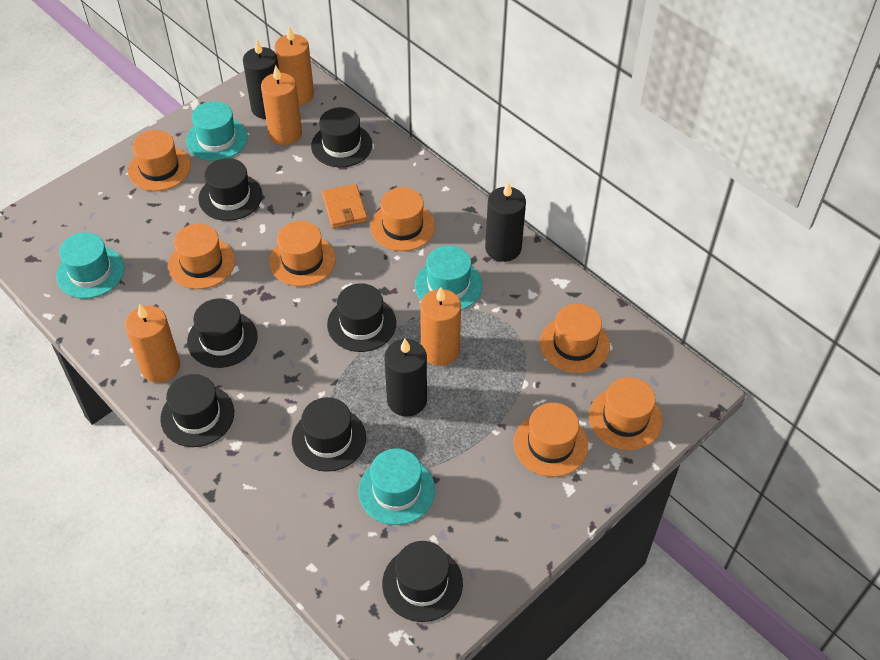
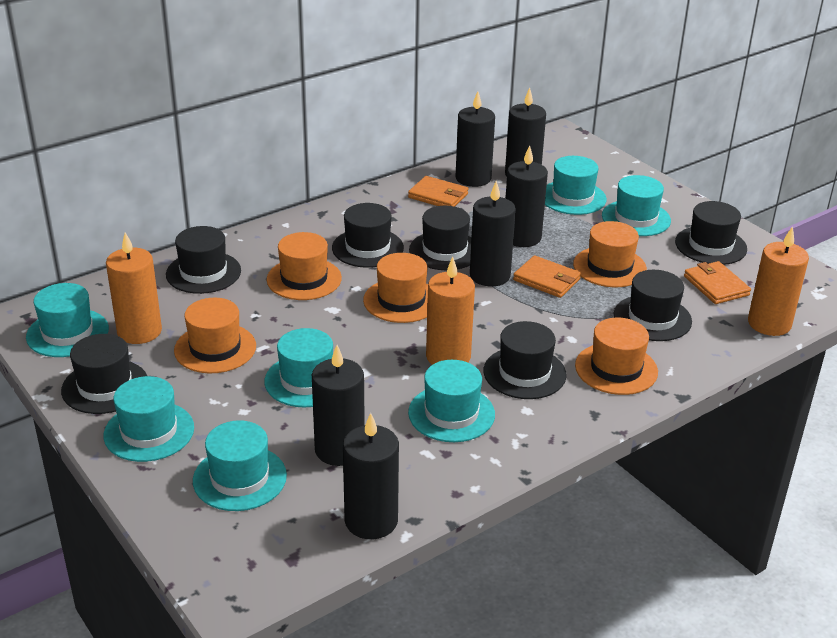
black candle: [243,40,279,119] [384,339,427,417] [485,181,526,262] = 3 -> [312,345,365,466] [343,413,399,539] [456,91,495,187] [470,181,516,286] [505,88,546,177] [506,145,548,247] = 6
orange candle: [125,304,180,383] [261,65,302,145] [275,26,314,105] [420,287,461,366] = 4 -> [106,232,162,344] [426,257,475,365] [748,226,809,336] = 3
orange hat: [128,130,191,191] [168,224,235,289] [269,221,336,286] [370,187,435,251] [514,403,588,477] [540,304,610,373] [589,377,662,450] = 7 -> [174,298,256,373] [267,232,342,300] [363,253,428,323] [573,221,647,287] [575,318,658,395] = 5
orange wallet: [322,184,367,228] = 1 -> [408,176,468,206] [513,255,581,298] [684,261,751,304] = 3
turquoise hat: [56,232,125,299] [186,101,248,161] [358,448,435,525] [415,245,482,310] = 4 -> [26,283,109,357] [104,376,194,462] [193,420,287,511] [264,328,333,408] [408,360,495,442] [545,156,607,215] [602,175,671,236] = 7

